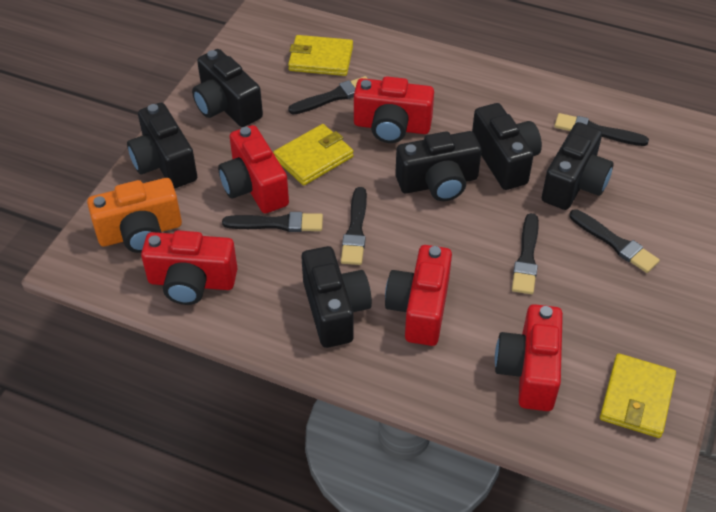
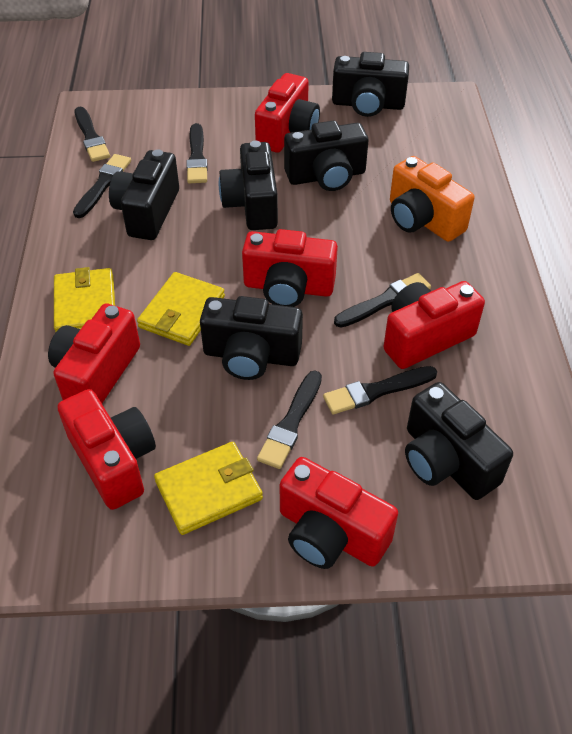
red camera: [141,230,238,305] [218,125,289,213] [354,76,434,143] [385,245,452,346] [495,304,563,411] = 5 -> [48,303,140,403] [57,389,156,510] [242,229,338,307] [255,73,320,153] [280,457,398,569] [383,281,485,369] = 6

